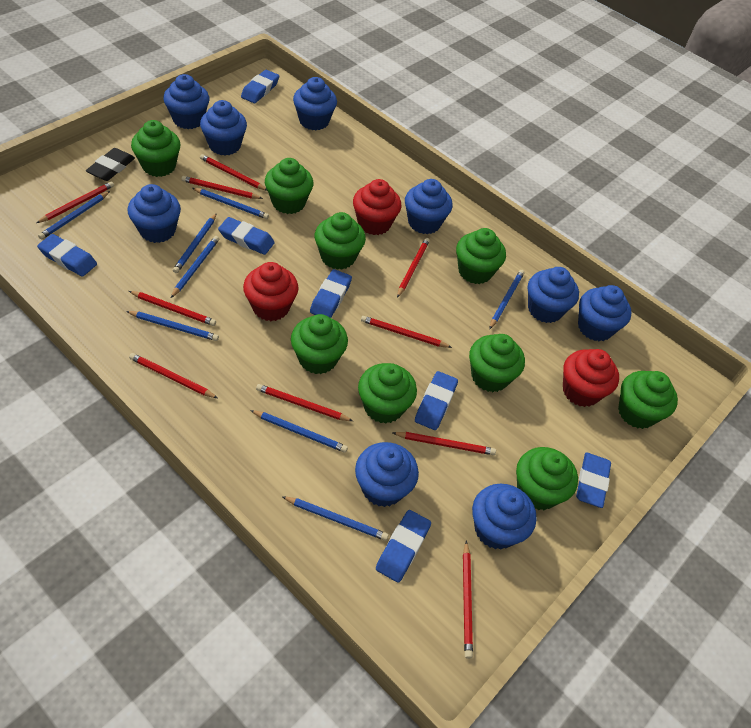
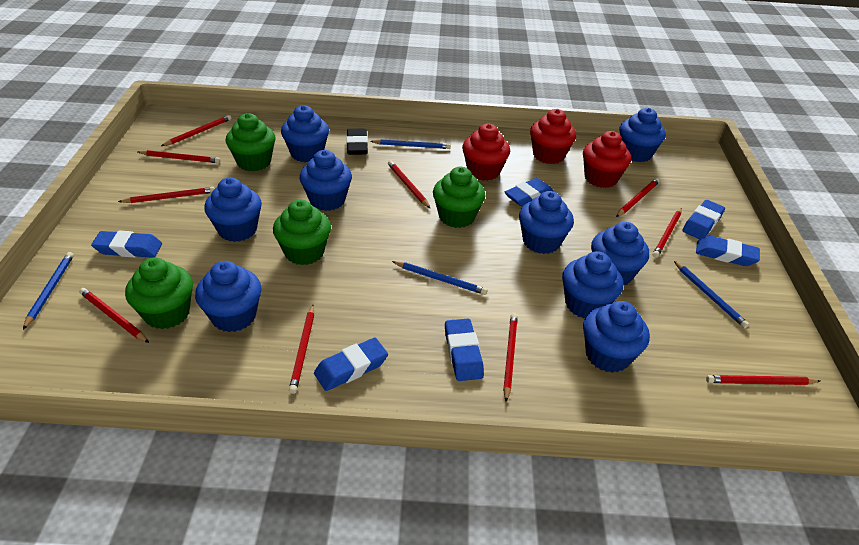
blue eraser: [37,234,97,276] [218,217,275,255] [241,70,279,103] [310,269,352,318] [376,510,431,583] [415,371,458,430] [576,452,611,508] = 7 -> [91,231,162,258] [314,338,388,391] [445,319,484,381] [505,178,554,207] [682,200,725,239] [696,236,760,266] = 6
blue pencil: [38,191,110,240] [126,311,219,341] [171,236,219,298] [173,213,217,273] [192,188,269,219] [250,410,348,453] [282,496,389,541] [489,270,524,329] = 8 -> [23,252,74,330] [370,139,451,149] [392,261,488,295] [674,261,749,328] = 4
green cupcake: [131,120,181,177] [265,158,313,214] [291,314,348,374] [315,212,366,270] [358,363,417,424] [456,228,506,284] [469,334,525,392] [516,447,578,510] [618,371,678,429] = 9 -> [125,258,193,329] [226,113,276,171] [273,200,331,265] [433,167,486,228] = 4

